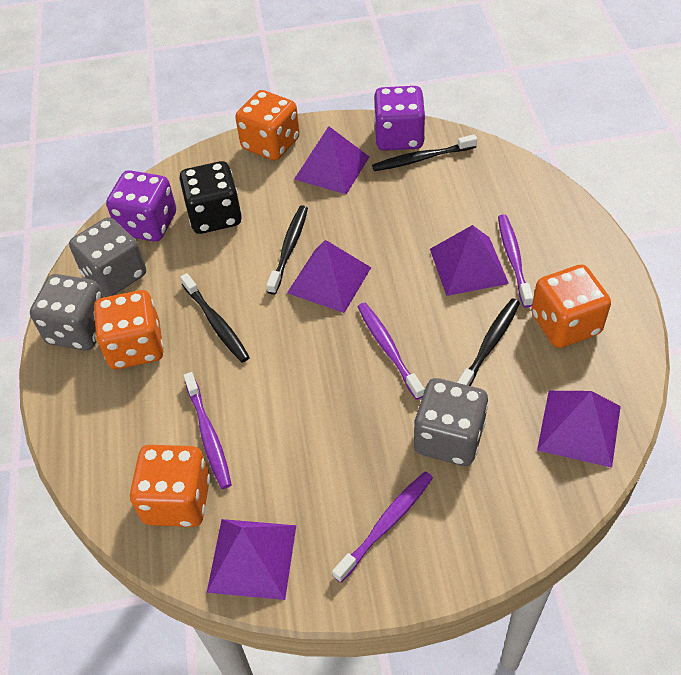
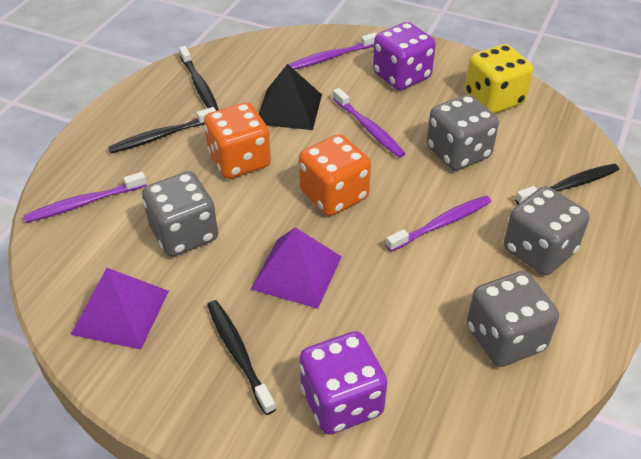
black dice: [179,161,242,234] = 1 -> none = 0
black pyramid: none = 0 -> [259,64,322,130] = 1
grey dice: [30,274,104,351] [69,217,146,297] [414,378,488,466] = 3 -> [142,171,218,257] [427,94,499,171] [467,271,559,367] [503,186,590,275] = 4
orange dice: [94,290,164,369] [130,445,210,527] [235,90,300,161] [531,265,611,348] = 4 -> [204,102,271,179] [299,134,371,216] = 2
purple pyramid: [207,519,296,600] [287,240,371,313] [294,126,369,194] [430,225,509,296] [537,391,621,468] = 5 -> [71,268,169,349] [251,227,342,309] = 2
yellow dice: none = 0 -> [465,44,533,114] = 1

